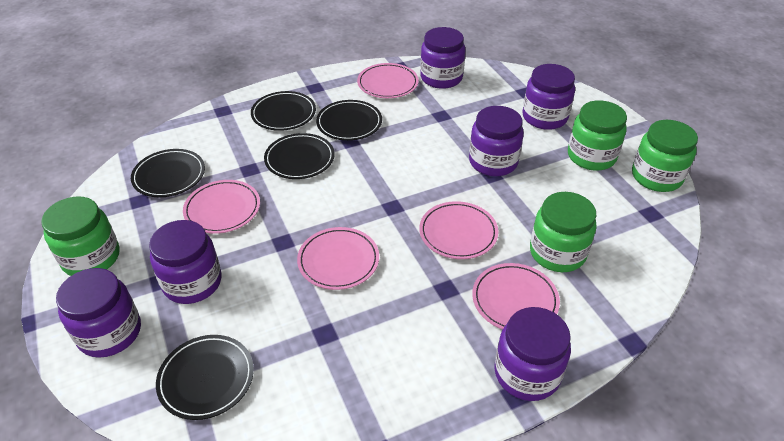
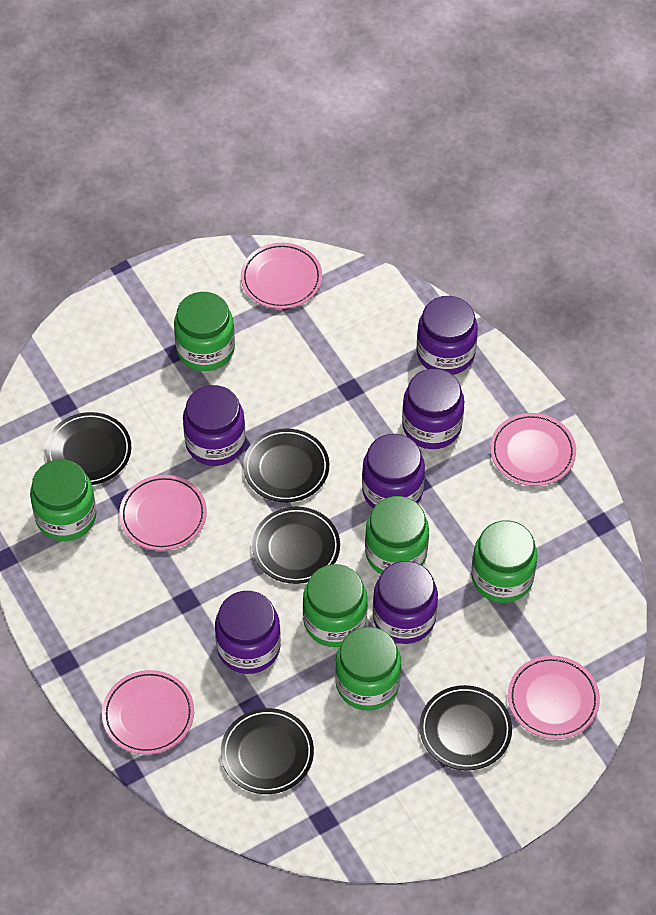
green jar: [41,196,120,276] [530,192,596,272] [568,100,627,171] [632,120,698,192] = 4 -> [30,459,97,541] [174,292,235,371] [303,564,368,647] [335,627,401,711] [365,496,429,574] [471,520,537,603] = 6

